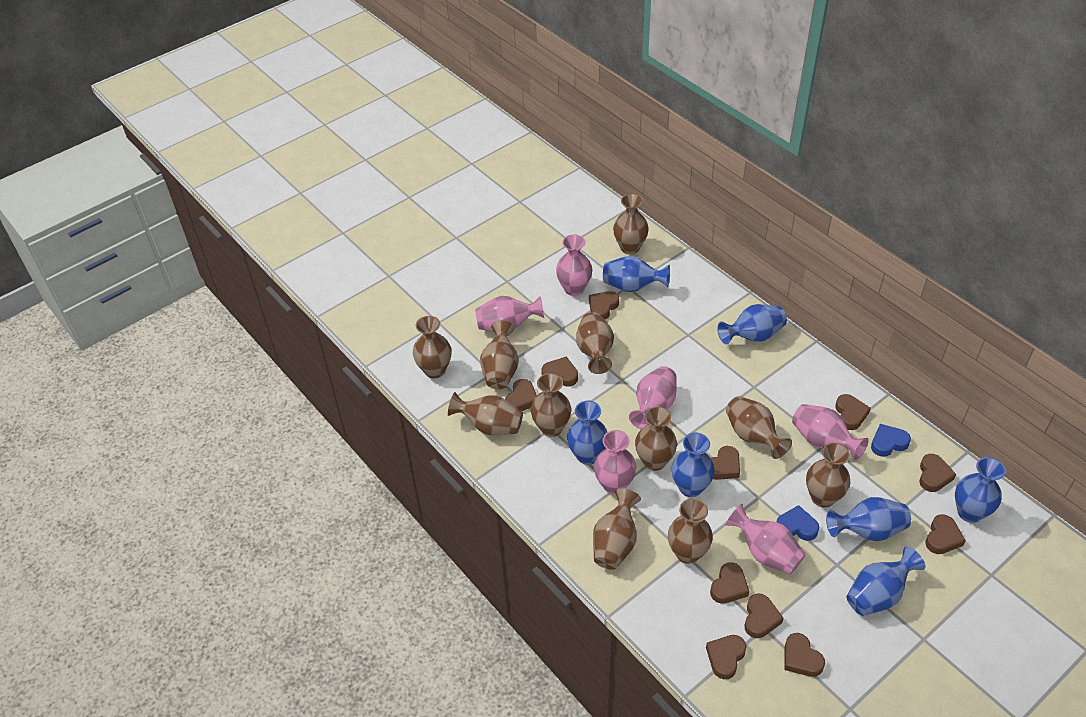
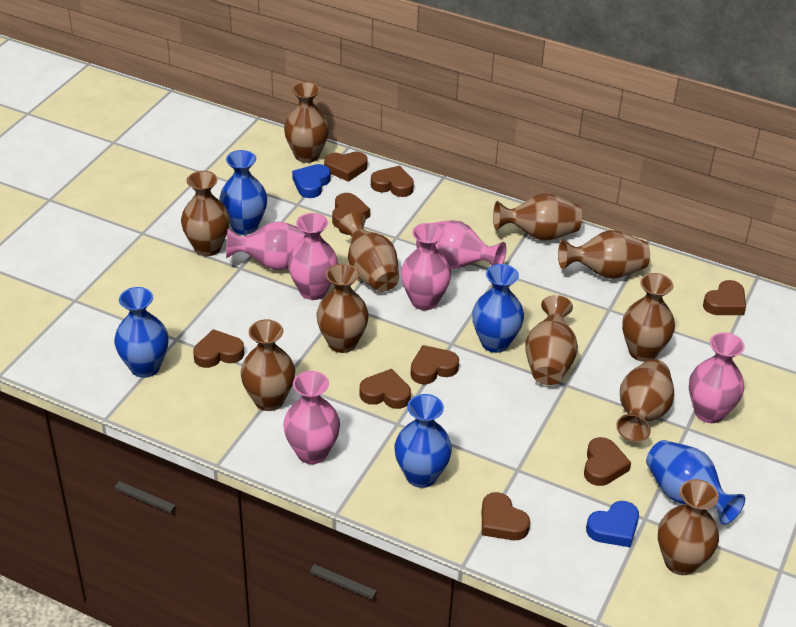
blue vase: [567,401,607,465] [603,256,670,292] [672,432,715,497] [717,304,787,345] [826,497,911,541] [847,546,926,616] [955,457,1006,523] = 7 -> [114,287,169,378] [219,150,267,235] [395,394,452,488] [472,264,524,353] [646,440,745,525] = 5
brown heart: [505,379,537,411] [541,357,578,387] [589,291,619,320] [706,635,747,679] [710,562,749,604] [711,446,740,480] [744,594,784,638] [784,633,825,677] [835,394,871,430] [919,454,956,492] [925,514,966,554] = 11 -> [193,329,244,368] [324,151,368,182] [332,193,370,228] [359,369,411,409] [371,166,414,197] [410,345,459,384] [482,492,530,540] [584,437,631,486] [703,280,746,315] = 9

